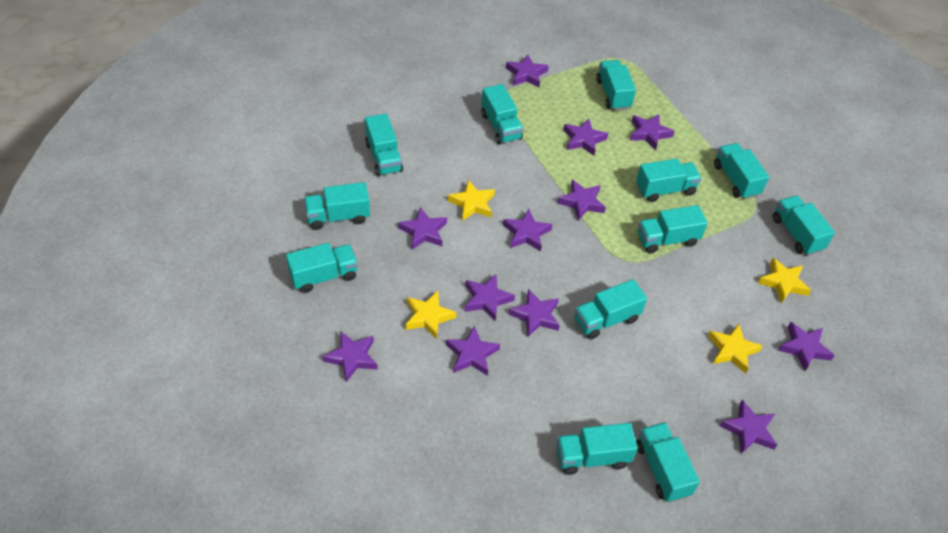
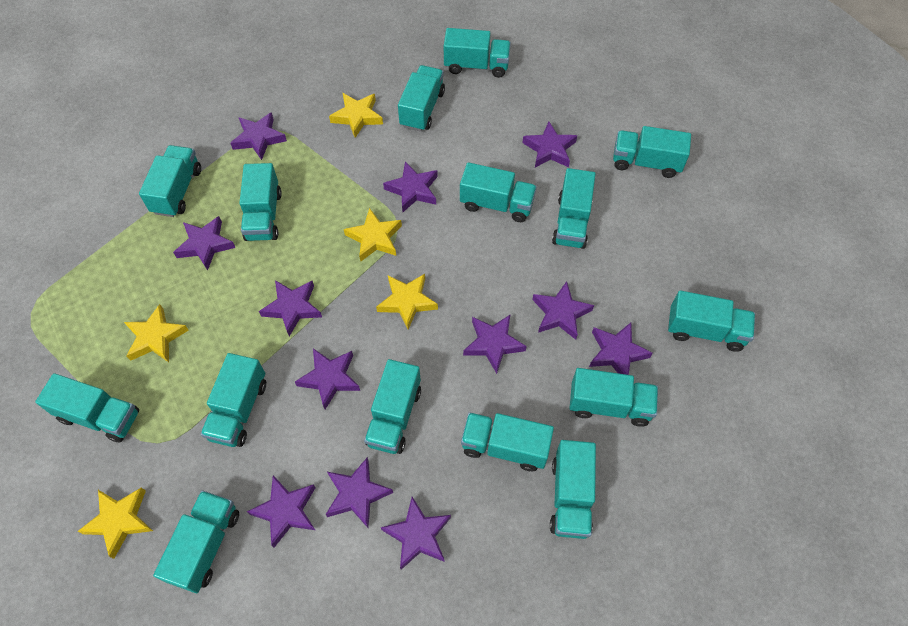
turquoise truck: [286,243,358,293] [304,182,370,230] [365,113,403,176] [481,84,523,145] [556,423,638,475] [575,279,647,339] [596,60,636,110] [636,158,702,202] [636,422,700,502] [638,205,708,254] [714,143,769,199] [773,195,835,255] = 12 -> [35,373,139,443] [139,145,201,217] [153,490,239,593] [201,353,266,447] [239,163,282,241] [364,359,421,454] [398,65,445,132] [444,28,511,78] [460,162,537,222] [461,412,554,471] [550,440,596,539] [552,168,596,249] [570,368,658,427] [613,126,691,178] [668,290,755,352] = 15
yellow star: [405,291,457,339] [448,180,495,221] [708,324,763,374] [758,258,811,303] = 4 -> [77,487,153,559] [124,304,189,362] [329,93,383,138] [344,208,402,262] [376,274,438,329] = 5

